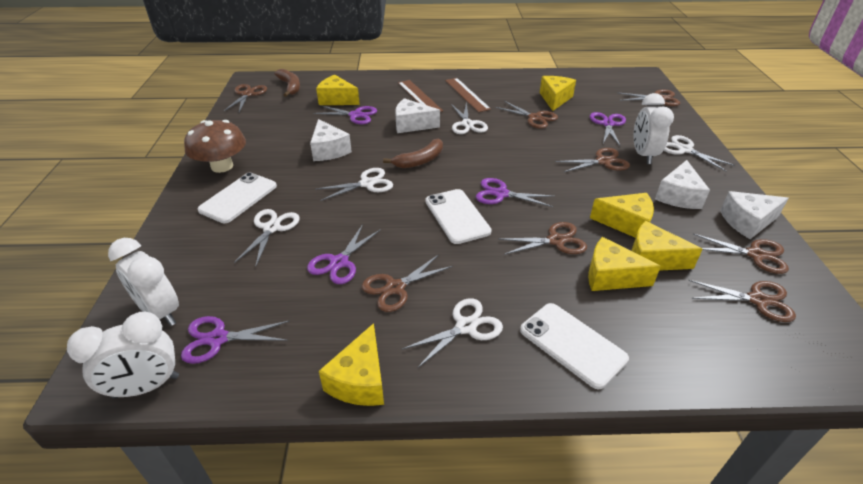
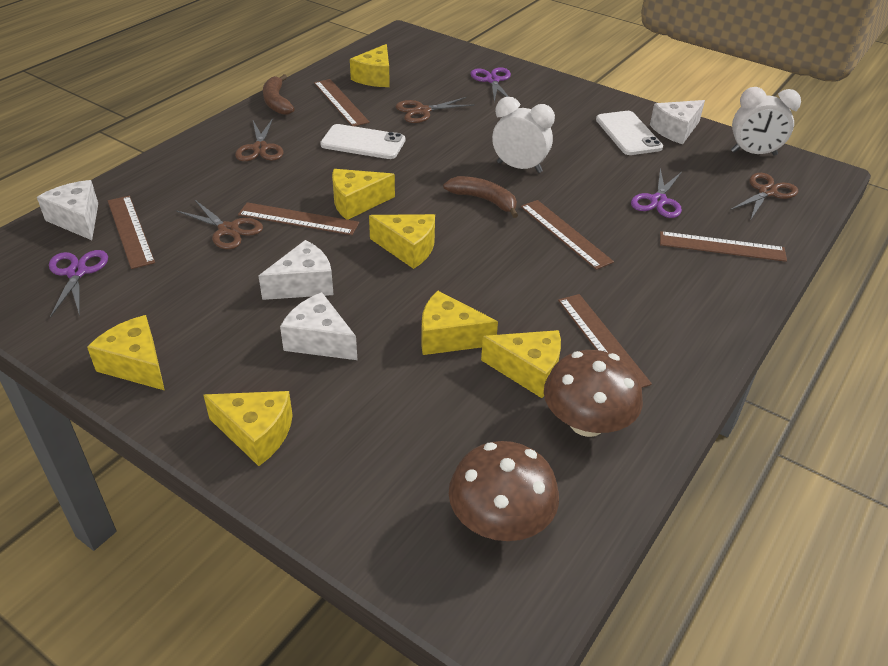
brown mushroom: [184,120,246,173] = 1 -> [449,441,559,541] [544,350,643,437] = 2
brown ruler: [398,80,443,112] [445,78,491,112] = 2 -> [108,196,155,269] [238,202,359,235] [314,79,370,126] [521,200,614,270] [558,294,652,388] [660,231,787,262] = 6
brown scissors: [224,84,267,112] [362,254,453,312] [495,101,558,129] [499,222,587,255] [555,148,630,172] [617,90,680,106] [688,280,796,322] [693,234,789,274] = 8 -> [176,199,263,249] [235,118,283,161] [396,97,474,123] [730,173,798,221] = 4
purple scissors: [181,316,290,364] [307,224,381,284] [313,105,377,124] [476,178,554,207] [590,112,626,147] = 5 -> [49,250,108,318] [470,67,511,102] [631,168,682,218] = 3
white clock: [67,312,179,399] [108,238,179,326] [634,93,674,164] = 3 -> [492,97,555,173] [731,87,801,156] = 2
white phone: [198,173,277,223] [425,189,492,244] [520,303,629,389] = 3 -> [320,124,405,159] [596,111,663,155] = 2
white scissors: [234,209,300,267] [316,168,393,201] [402,298,503,368] [451,103,488,134] [664,135,735,171] = 5 -> none = 0
yellow cheese: [316,75,360,105] [319,323,384,406] [540,76,576,111] [588,237,661,291] [590,193,654,238] [631,221,703,271] = 6 -> [87,315,165,391] [204,391,293,466] [332,169,395,220] [350,44,390,87] [369,214,435,269] [421,291,498,355] [481,330,561,398] = 7

